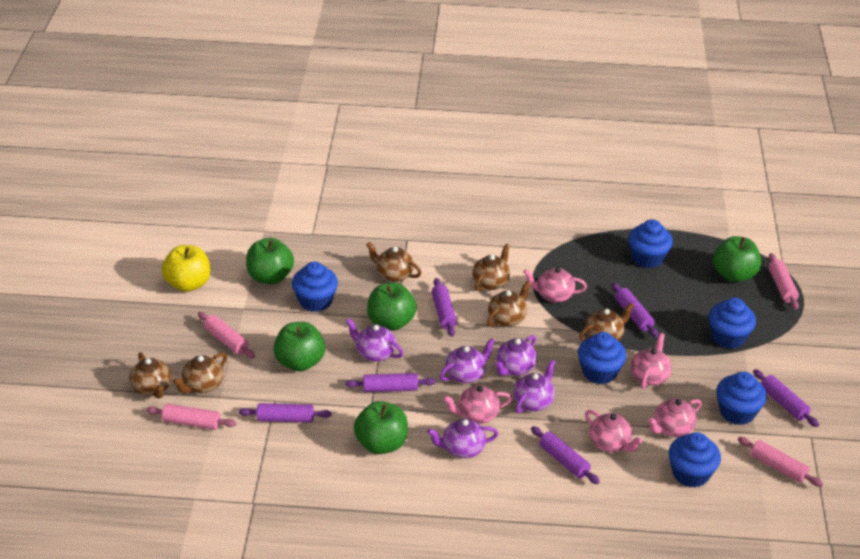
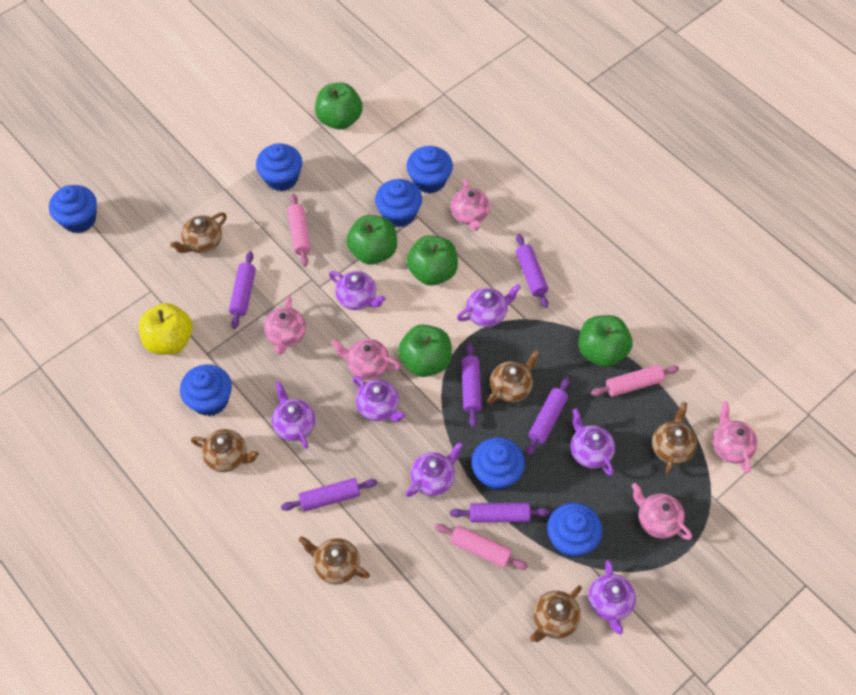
blue cupcake: [292,262,338,312] [578,332,626,384] [628,219,673,268] [669,432,721,488] [709,298,756,349] [716,372,767,425] = 6 -> [49,185,97,233] [180,364,232,416] [256,143,302,191] [375,179,422,227] [407,146,453,194] [471,437,525,490] [547,503,602,557] = 7
pink rolling pin: [146,404,237,430] [198,312,255,358] [738,437,823,487] [768,253,799,310] = 4 -> [287,194,311,266] [435,524,528,570] [591,365,679,397] = 3
purple teapot: [346,318,404,362] [427,419,498,458] [440,338,495,383] [495,335,537,376] [513,360,555,413] = 5 -> [272,381,316,449] [329,271,386,310] [353,376,405,422] [406,442,463,497] [457,284,521,327] [571,408,615,476] [588,560,636,634] = 7

